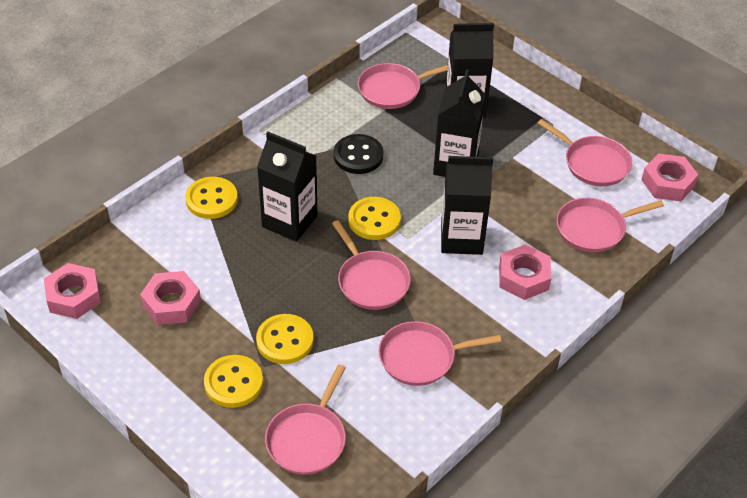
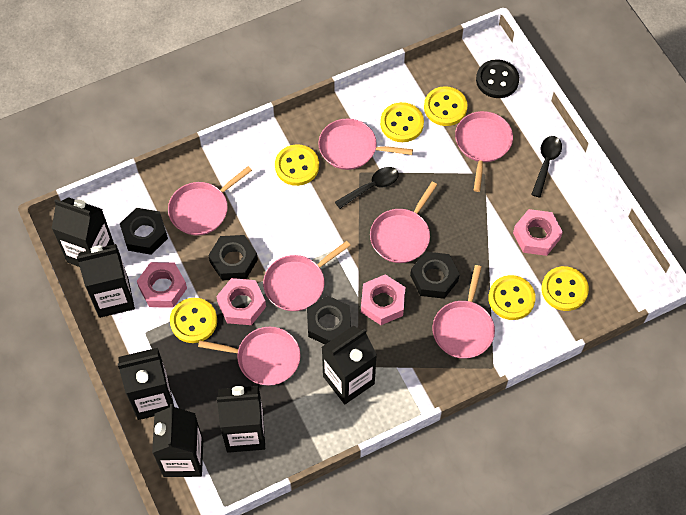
black carton: [257,132,318,242] [433,69,486,177] [441,156,493,255] [446,23,494,118] = 4 -> [52,197,114,267] [77,244,135,318] [118,348,174,420] [152,404,203,477] [217,386,265,453] [322,326,377,404] = 6
black nut: none = 0 -> [120,208,168,255] [208,235,258,280] [307,296,351,344] [410,252,460,299] = 4
black spoon: none = 0 -> [335,167,399,209] [531,136,562,198] = 2
pink pan: [265,364,346,475] [332,220,411,310] [358,63,448,109] [379,321,502,386] [537,119,632,186] [557,198,664,252] = 6 -> [168,166,252,235] [198,327,301,386] [263,241,351,311] [318,119,413,170] [370,182,437,263] [432,265,495,359] [455,111,513,192] = 7
yellow button: [185,177,238,219] [204,355,263,408] [256,314,313,364] [348,197,401,240] = 4 -> [170,298,217,343] [275,144,319,186] [380,102,424,142] [424,86,468,126] [488,275,536,320] [541,266,589,311] = 6

